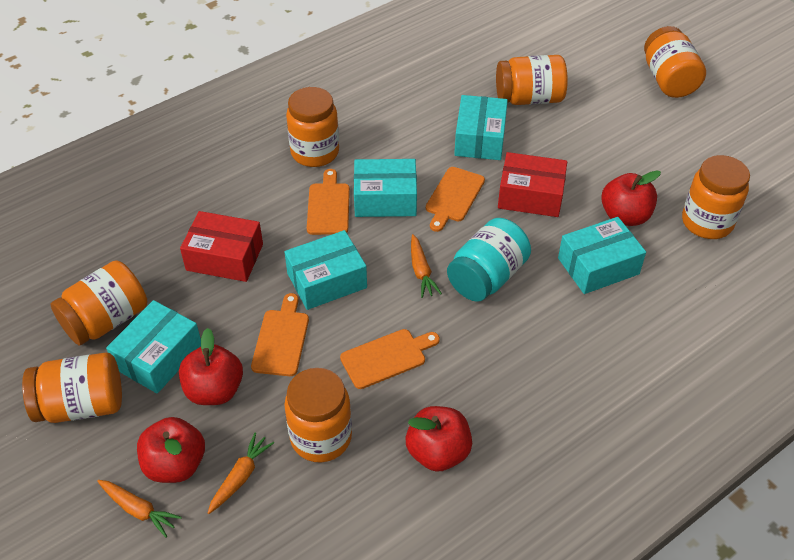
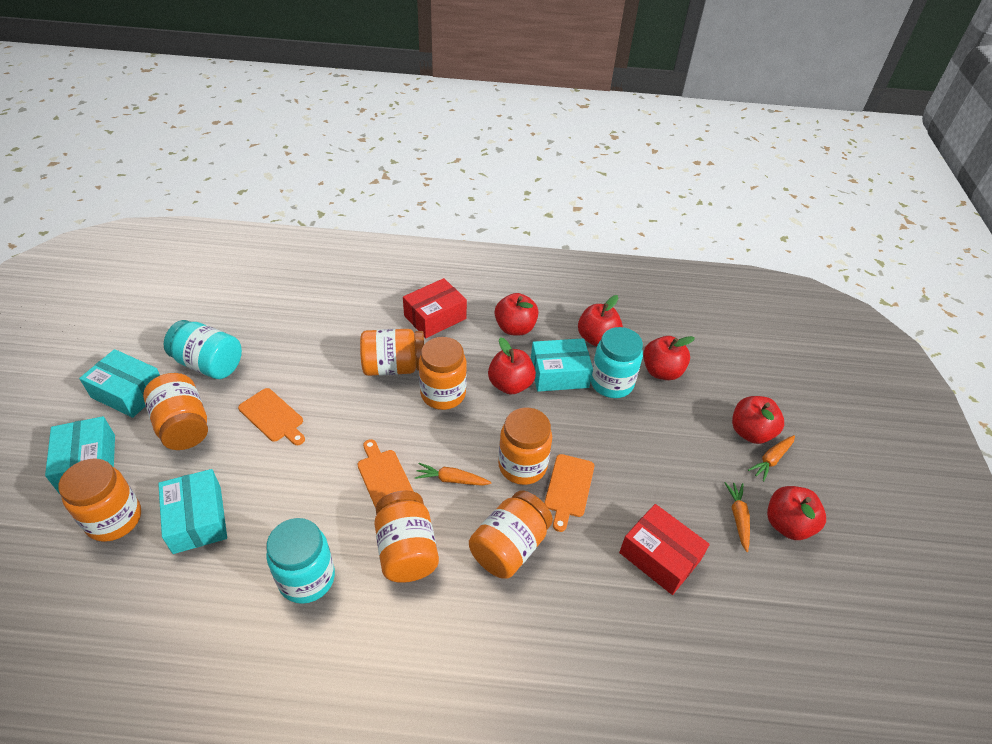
orange cutting board: [251,293,309,376] [307,169,350,235] [340,329,440,389] [426,167,485,232] = 4 -> [238,388,305,445] [357,439,414,508] [544,454,594,532] = 3
red apple: [137,417,205,483] [179,328,243,405] [406,406,472,472] [601,170,661,226] = 4 -> [488,337,536,394] [495,293,539,335] [578,295,623,346] [643,336,695,380] [732,396,784,444] [767,486,826,540] = 6
turquoise box: [106,300,201,394] [284,230,367,310] [354,159,417,217] [454,95,508,160] [558,217,646,294] = 5 -> [45,416,115,494] [79,349,160,418] [158,469,227,554] [531,338,593,392] = 4
turquoise jar: [447,218,531,302] = 1 -> [164,320,242,379] [266,518,335,604] [591,327,643,398] = 3

